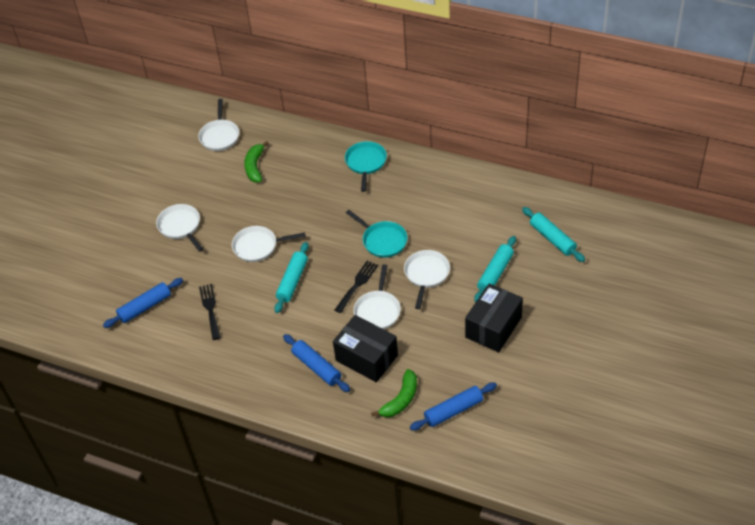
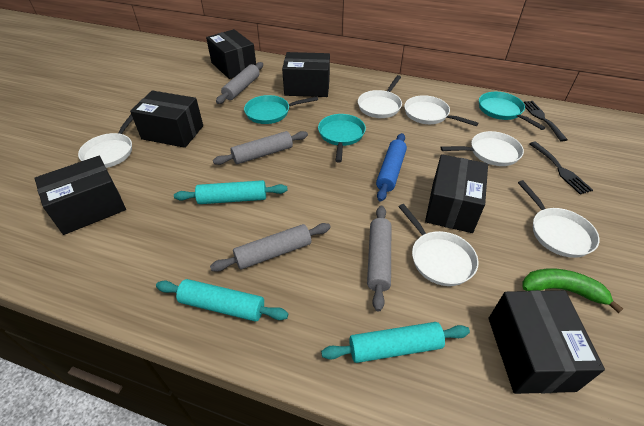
black box: [333,315,398,382] [465,283,523,352] = 2 -> [35,156,126,235] [130,90,203,148] [206,29,256,79] [282,52,330,97] [425,154,488,233] [489,290,605,394] = 6
blue rolling pin: [103,278,183,328] [283,334,350,392] [410,383,497,431] = 3 -> [376,133,407,202] = 1
green banana: [244,141,269,183] [371,369,417,417] = 2 -> [522,268,623,313] = 1
grey rolling pin: none = 0 -> [210,223,331,272] [213,131,308,165] [216,62,263,104] [367,206,391,311] = 4
turquoise pan: [345,141,387,192] [346,210,408,258] = 2 -> [244,95,318,124] [318,114,366,162] [479,92,546,130] = 3
white pan: [156,204,203,252] [198,99,239,151] [232,226,306,262] [354,264,401,329] [404,250,450,309] = 5 -> [78,115,133,168] [358,75,402,118] [399,204,479,286] [404,95,478,126] [441,131,524,166] [518,180,600,258] = 6

